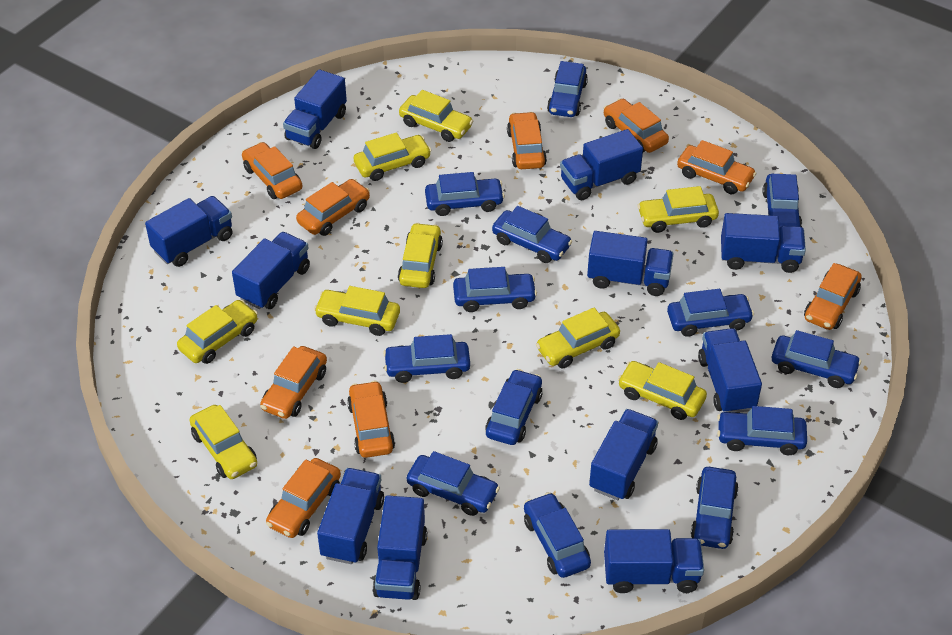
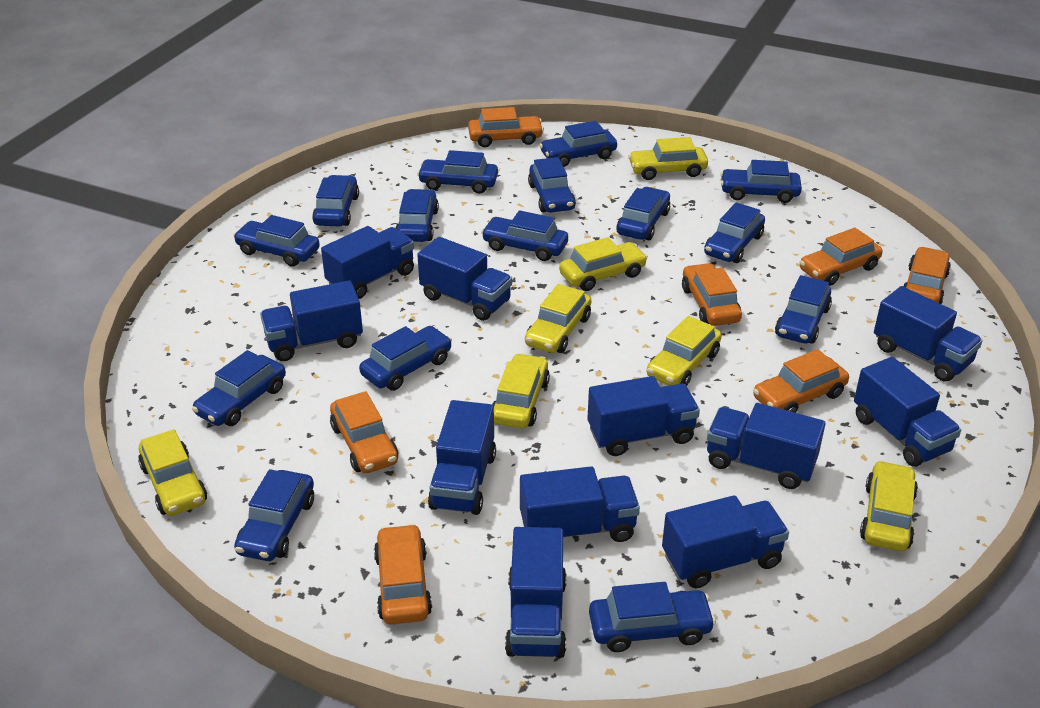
blue car: [383,334,470,383] [407,451,500,516] [425,172,505,216] [453,267,537,312] [485,369,542,445] [492,206,572,263] [524,492,591,578] [547,61,588,117] [667,289,754,337] [691,467,739,549] [717,406,807,455] [762,174,802,227] [772,330,861,388] = 13 -> [192,350,286,426] [233,215,320,267] [234,469,314,561] [312,175,359,226] [359,326,452,391] [396,189,439,242] [417,150,498,194] [481,210,568,261] [528,157,576,213] [539,121,617,167] [589,582,716,652] [616,187,670,240] [704,202,765,263] [720,160,802,203] [775,275,832,344] = 15
orange car: [242,142,302,199] [260,346,327,419] [266,458,341,538] [296,179,370,236] [347,381,395,458] [507,112,547,169] [603,98,669,153] [677,140,757,195] [804,263,862,330] = 9 -> [330,391,398,473] [374,524,432,625] [468,107,544,147] [682,263,742,326] [753,349,849,413] [799,228,883,286] [903,247,951,304] = 7
yellow car: [177,300,258,364] [189,405,257,479] [314,286,400,336] [353,132,432,181] [398,223,443,288] [399,90,473,142] [536,308,620,368] [618,361,707,420] [637,186,719,233] = 9 -> [138,429,207,516] [492,353,550,428] [525,284,591,353] [559,237,648,291] [628,137,708,180] [647,316,722,386] [860,460,918,551] = 7

